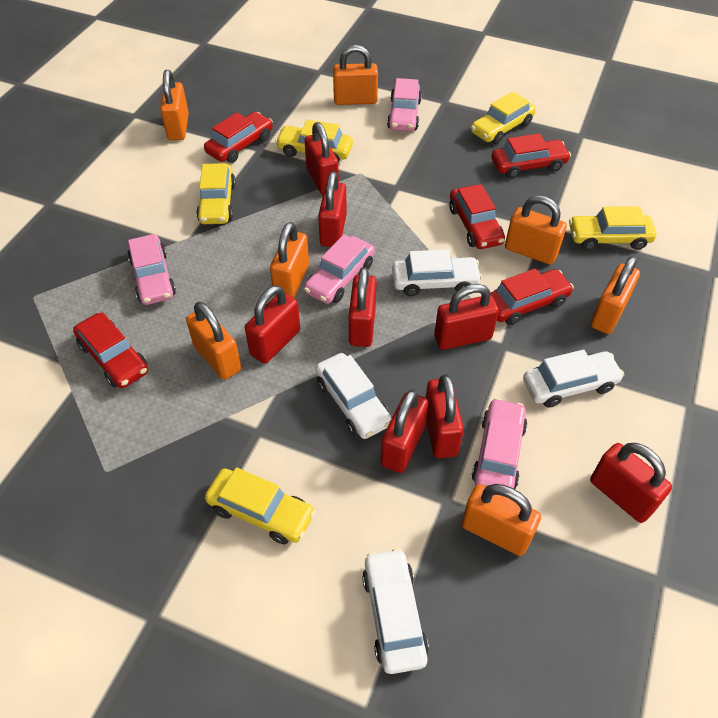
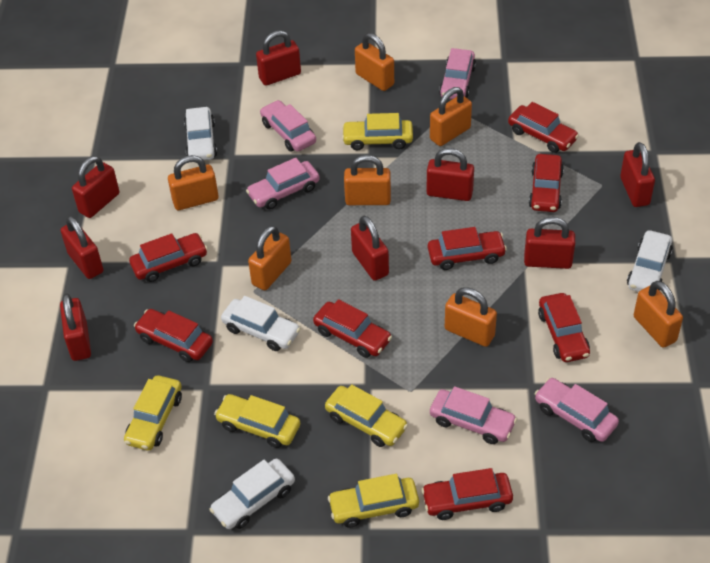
pink car: [127,234,176,305] [304,234,375,304] [387,78,422,131] [472,398,527,489] = 4 -> [246,158,320,209] [260,100,316,152] [430,386,517,444] [439,48,476,99] [535,378,619,442] = 5
red car: [73,312,148,388] [204,112,273,163] [449,184,505,249] [490,268,574,325] [491,133,571,178] = 5 -> [129,233,208,282] [134,309,213,362] [313,299,392,358] [421,468,513,520] [428,227,507,270] [508,102,579,153] [529,154,564,212] [538,293,590,362] = 8

